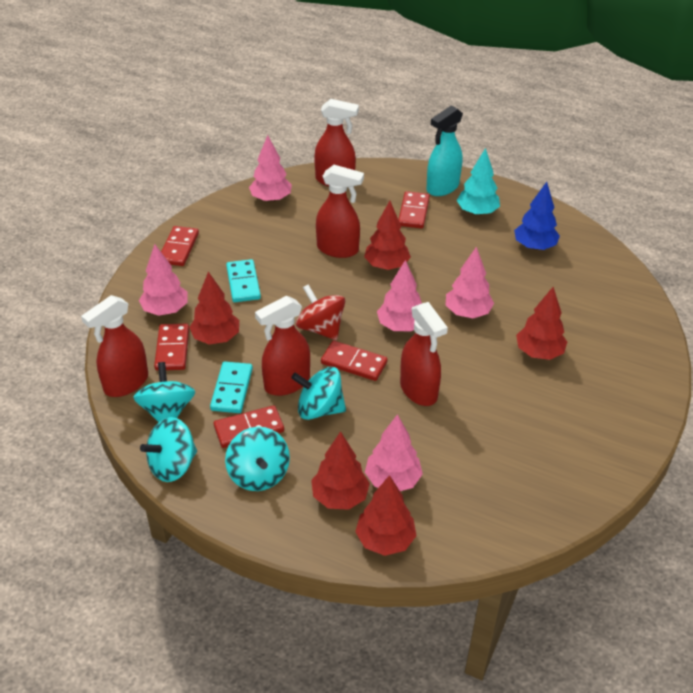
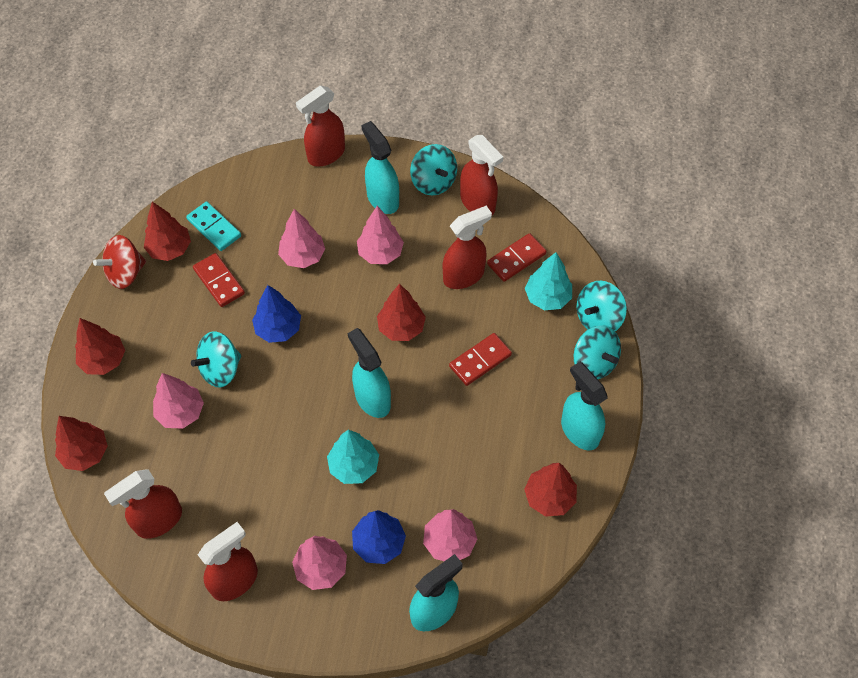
blue tree: [514,182,560,250] = 1 -> [252,285,301,343] [352,510,406,564] = 2
red domino: [154,323,189,371] [161,226,199,266] [213,405,284,448] [321,341,387,381] [398,191,430,229] = 5 -> [193,253,245,307] [449,333,512,386] [487,233,547,282] = 3
turquoise domino: [210,361,253,413] [226,259,261,302] = 2 -> [186,201,241,251] = 1
turquoise spray bottle: [426,106,463,196] = 1 -> [348,328,391,418] [361,121,399,214] [409,554,463,631] [561,362,608,451] = 4
turquoise tree: [457,148,500,216] = 1 -> [327,430,379,484] [525,252,572,310] = 2

